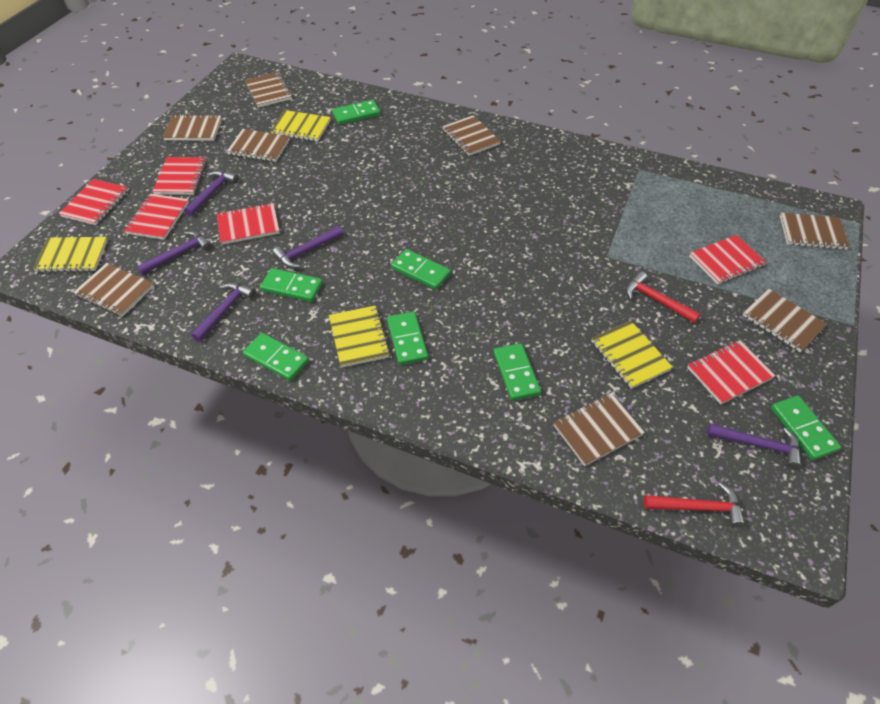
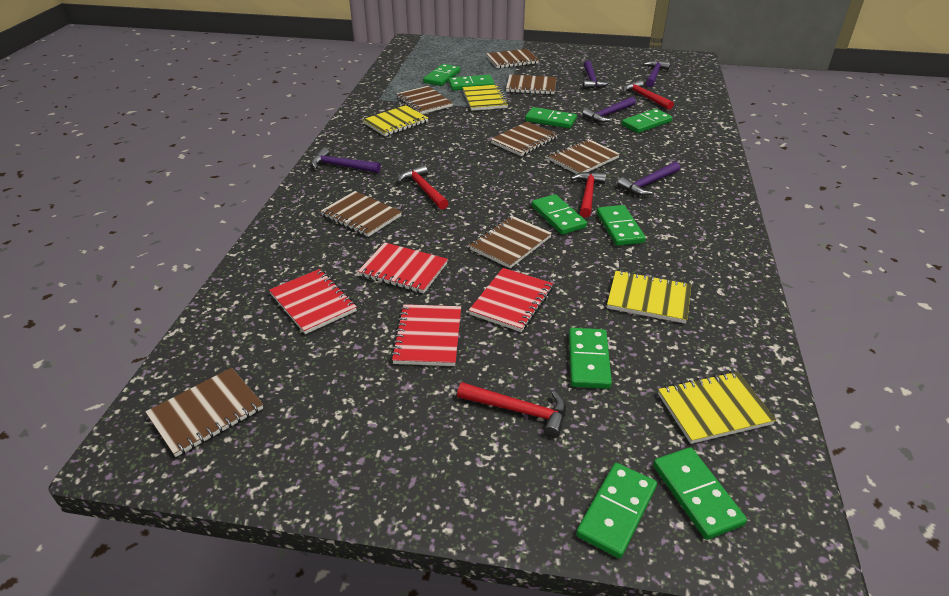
green domino: [243,333,309,381] [260,268,323,302] [332,100,381,125] [387,312,428,365] [391,249,451,290] [494,343,541,401] [771,395,841,460] = 7 -> [423,64,461,86] [449,75,495,90] [525,107,577,128] [531,194,587,235] [569,328,612,389] [576,463,657,558] [597,205,646,246] [622,109,672,133] [653,447,747,540] = 9
red hammer: [626,271,700,323] [644,483,745,527] = 2 -> [397,165,449,210] [457,382,566,438] [570,172,606,218] [623,80,674,110] = 4
red notebook: [59,179,129,225] [124,193,189,240] [152,157,206,195] [217,203,280,245] [687,340,775,404] [689,235,767,285] = 6 -> [269,269,357,334] [358,242,448,293] [391,304,461,366] [469,268,553,332] = 4

